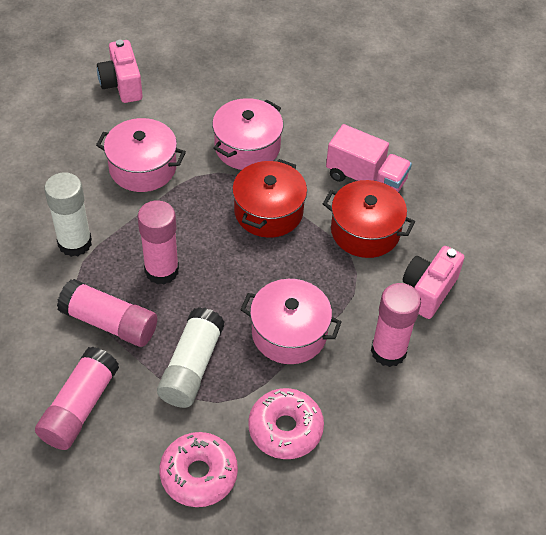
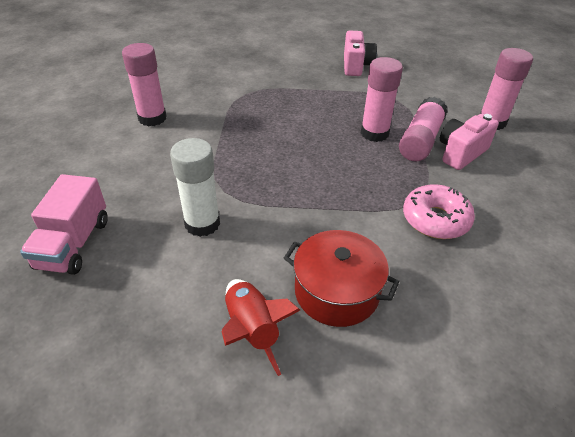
pink donut: [159,432,238,507] [248,388,324,459] = 2 -> [403,184,475,239] = 1
pink pot: [96,118,186,192] [212,98,283,170] [240,279,341,364] = 3 -> none = 0
red pot: [232,159,307,238] [323,180,415,258] = 2 -> [284,230,399,327] = 1
red rocket: none = 0 -> [222,279,300,376] = 1
white glue stick: [44,172,92,257] [157,307,225,408] = 2 -> [170,138,220,237] = 1

